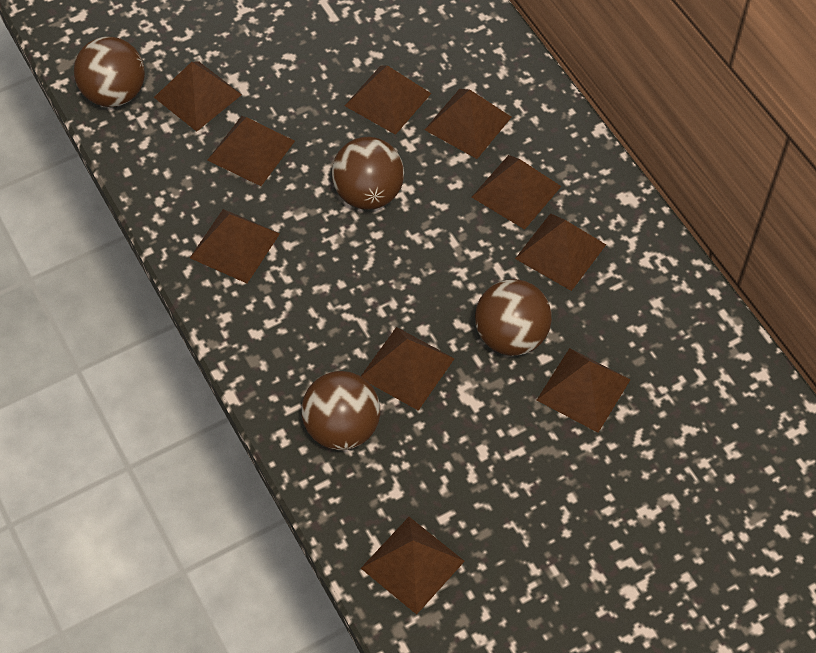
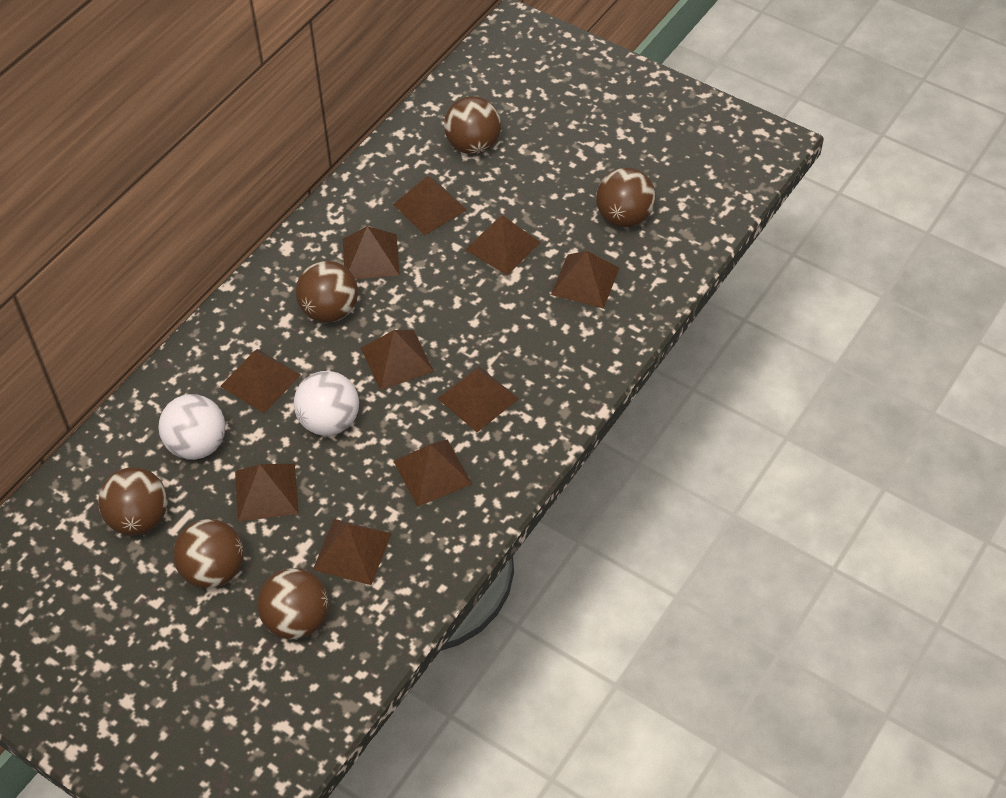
brown ball: [74,37,145,107] [301,371,380,450] [332,137,404,210] [475,279,552,356] = 4 -> [98,467,168,535] [173,519,244,589] [257,568,329,639] [296,261,358,323] [444,96,501,154] [596,168,656,227] = 6
white ball: none = 0 -> [158,394,225,460] [294,371,359,436] = 2

